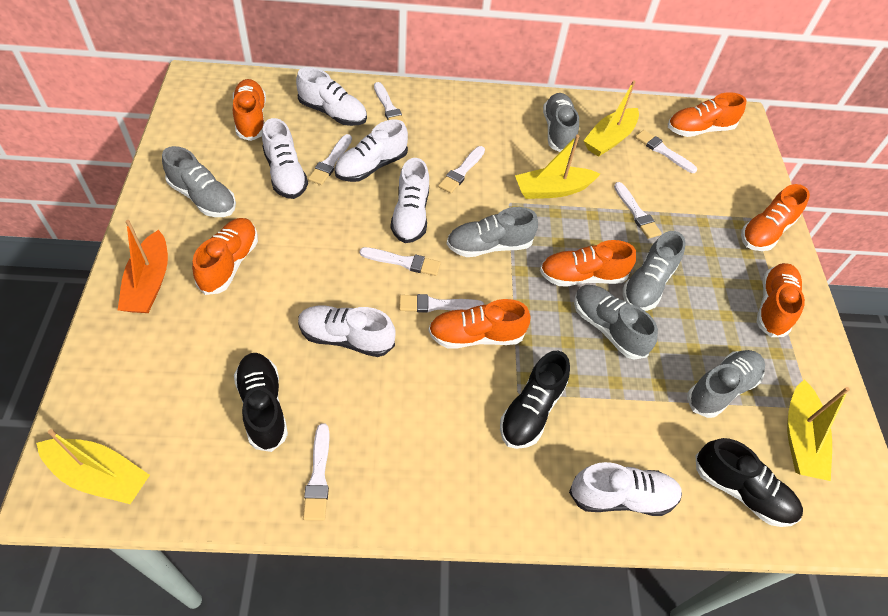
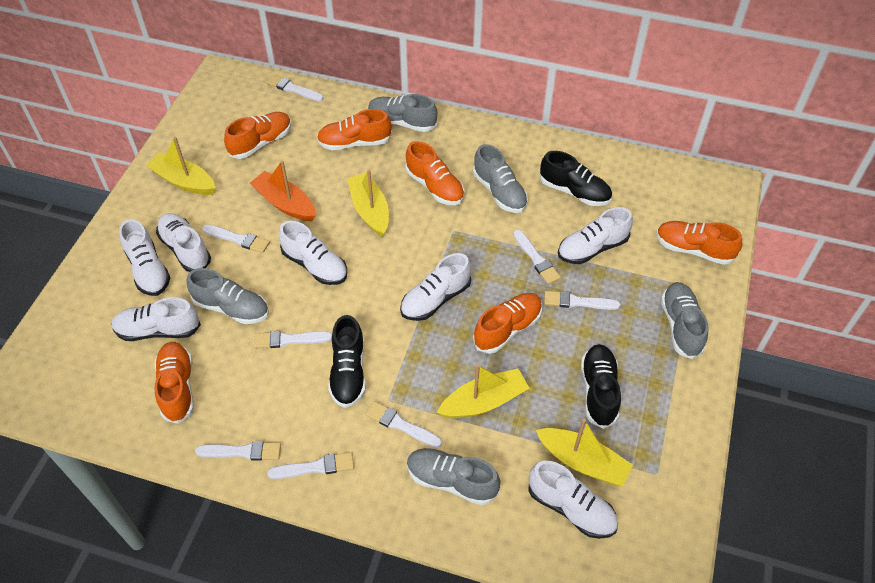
grey shoe: [162,146,236,217] [447,207,538,257] [543,93,579,152] [574,285,658,359] [623,231,686,311] [687,350,765,418] = 6 -> [186,268,269,324] [368,94,437,132] [407,448,500,505] [473,144,528,213] [661,282,708,359] = 5
orange shoe: [192,218,258,295] [233,79,266,141] [428,299,530,349] [540,240,636,286] [668,92,747,137] [741,184,810,251] [757,263,805,337] = 7 -> [155,342,194,424] [224,112,292,159] [317,109,392,150] [405,141,465,205] [473,293,542,354] [656,221,742,265] = 6
white shoe: [262,118,308,199] [296,67,367,126] [298,306,396,357] [334,120,408,182] [391,158,429,243] [569,462,682,516] = 6 -> [111,297,201,341] [119,219,170,296] [156,213,211,272] [279,221,347,285] [400,253,471,321] [528,461,618,539] [558,207,633,264] = 7

